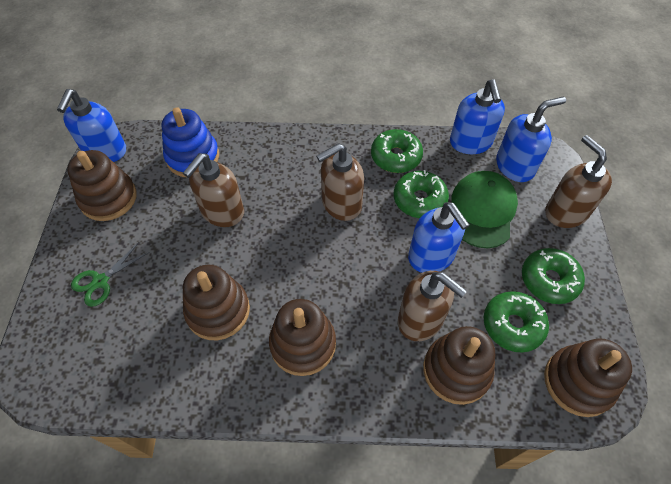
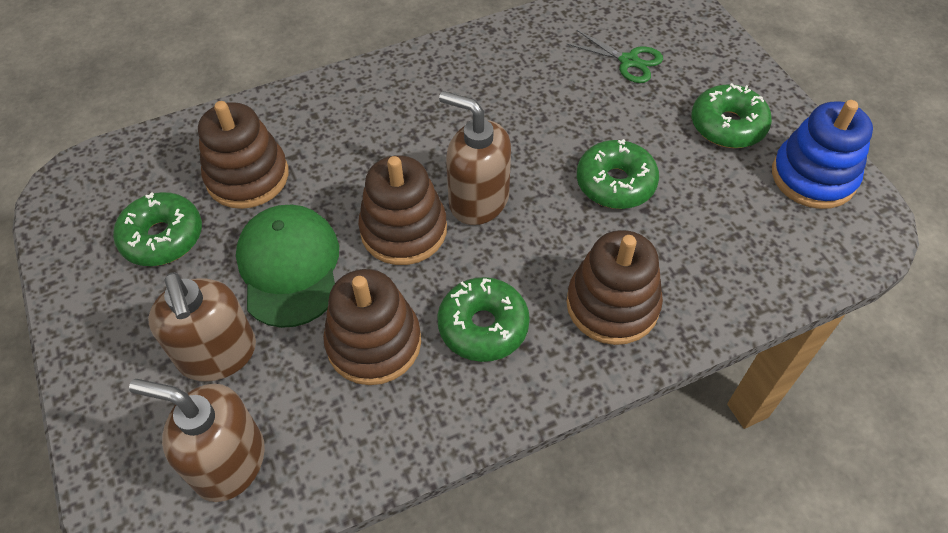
blue soap dispenser: [57,89,126,162] [408,202,469,273] [450,79,505,154] [496,96,566,182] = 4 -> none = 0
brown soap dispenser: [183,153,244,227] [316,143,364,221] [398,271,467,341] [545,135,612,228] = 4 -> [129,379,265,502] [148,272,256,382] [439,91,511,225] = 3
brown stacking toy: [67,150,137,221] [183,265,250,340] [269,299,336,376] [423,326,495,405] [544,338,632,417] = 5 -> [198,101,289,209] [323,269,421,385] [358,155,447,265] [566,230,663,345] = 4

